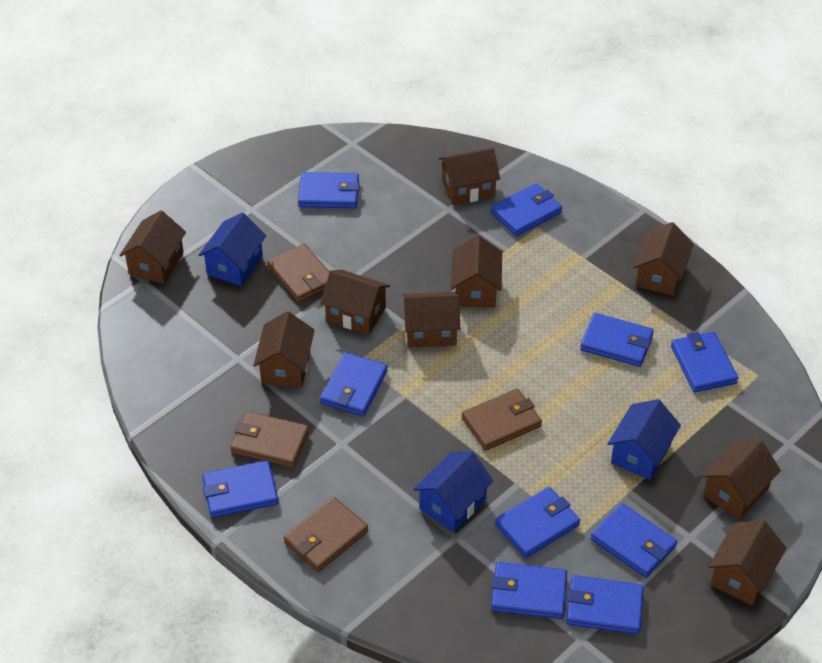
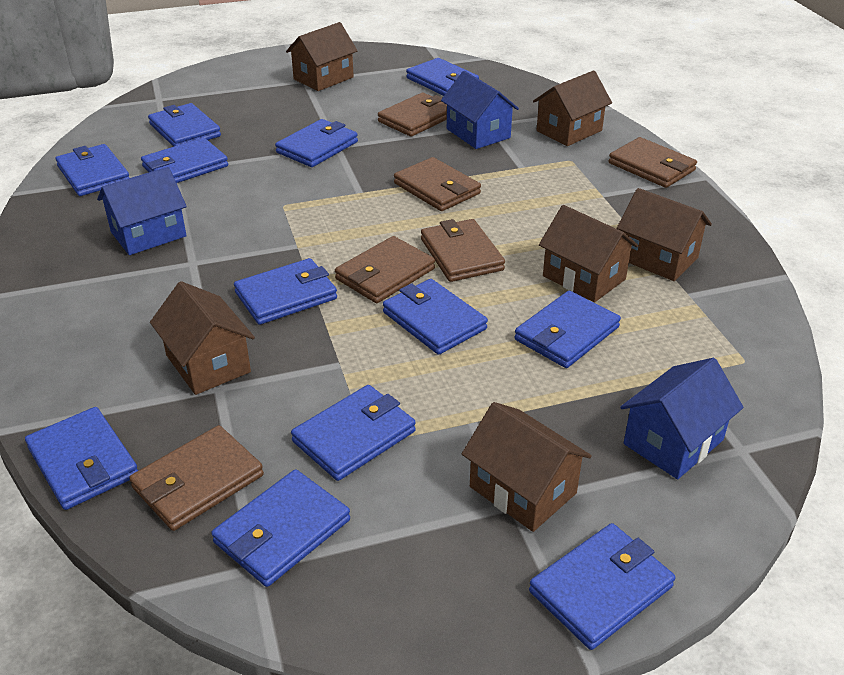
blue wallet: [202,460,279,518] [298,172,360,208] [320,352,388,416] [490,183,562,236] [491,562,567,619] [495,487,580,558] [566,575,644,634] [580,313,654,367] [591,503,677,578] [671,332,738,393] = 10 -> [25,407,138,510] [55,144,129,196] [141,138,228,183] [148,103,221,147] [211,469,350,587] [234,258,337,325] [275,119,358,167] [291,385,416,481] [383,279,488,355] [406,58,479,96] [514,291,621,368] [529,523,675,650] = 12
brown house: [119,210,186,284] [253,311,315,388] [320,270,390,335] [403,292,460,348] [439,148,500,205] [451,235,502,308] [633,222,694,296] [701,440,781,520] [708,520,786,606] = 9 -> [150,281,255,395] [286,22,358,91] [462,402,592,532] [533,70,612,146] [539,205,639,302] [617,188,712,281] = 6
brown wallet: [230,411,309,468] [267,243,329,303] [284,497,368,572] [462,388,542,451] = 4 -> [129,425,264,531] [335,236,435,303] [378,93,447,137] [394,157,481,211] [421,219,505,282] [609,137,697,188] = 6

